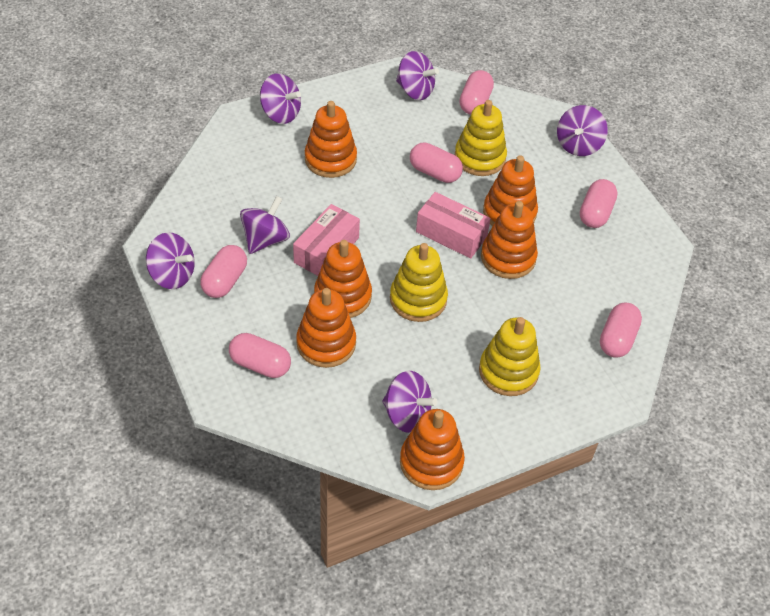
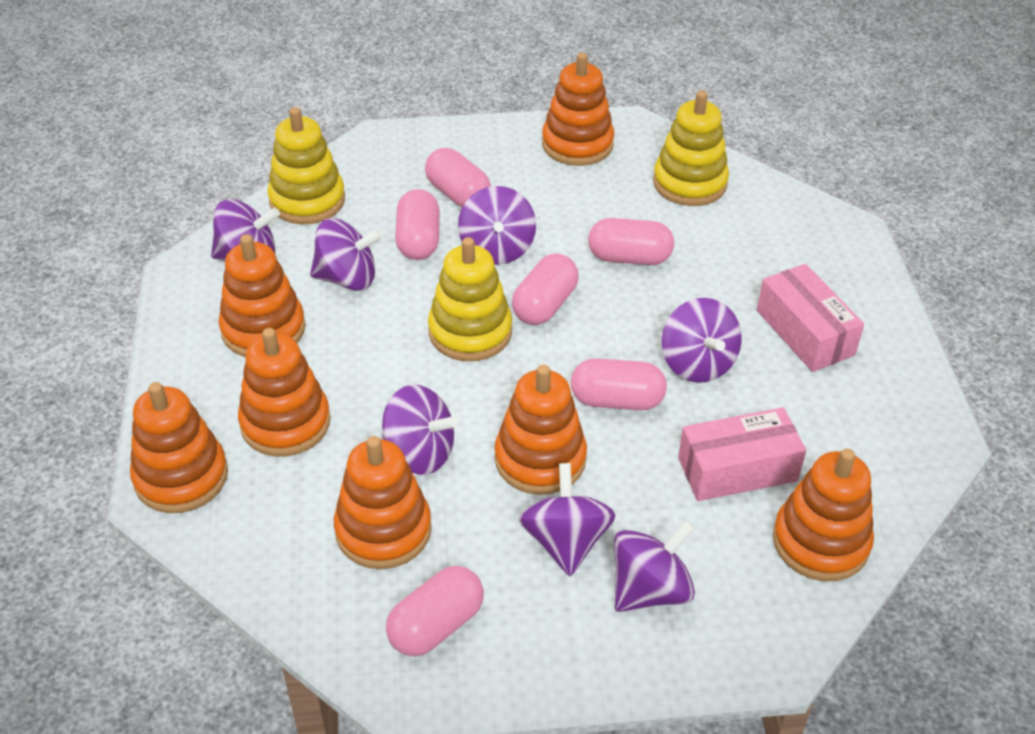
orange stacking toy: [297,288,356,368] [305,101,357,178] [314,240,372,318] [400,409,465,490] [481,201,538,279] [483,155,538,226] = 6 -> [130,382,228,513] [219,234,306,357] [238,328,330,457] [334,436,432,569] [495,365,587,495] [542,53,614,166] [773,449,874,581] = 7
purple spinning top: [146,232,195,289] [240,196,290,254] [260,73,301,124] [382,371,438,433] [396,51,439,100] [557,105,608,156] = 6 -> [211,199,280,261] [310,218,382,291] [382,385,458,475] [458,186,536,265] [519,463,616,576] [614,520,695,612] [662,298,742,383] = 7

